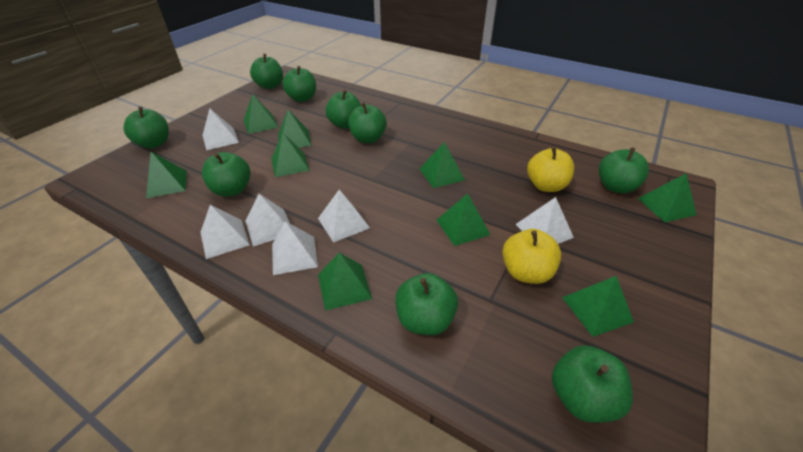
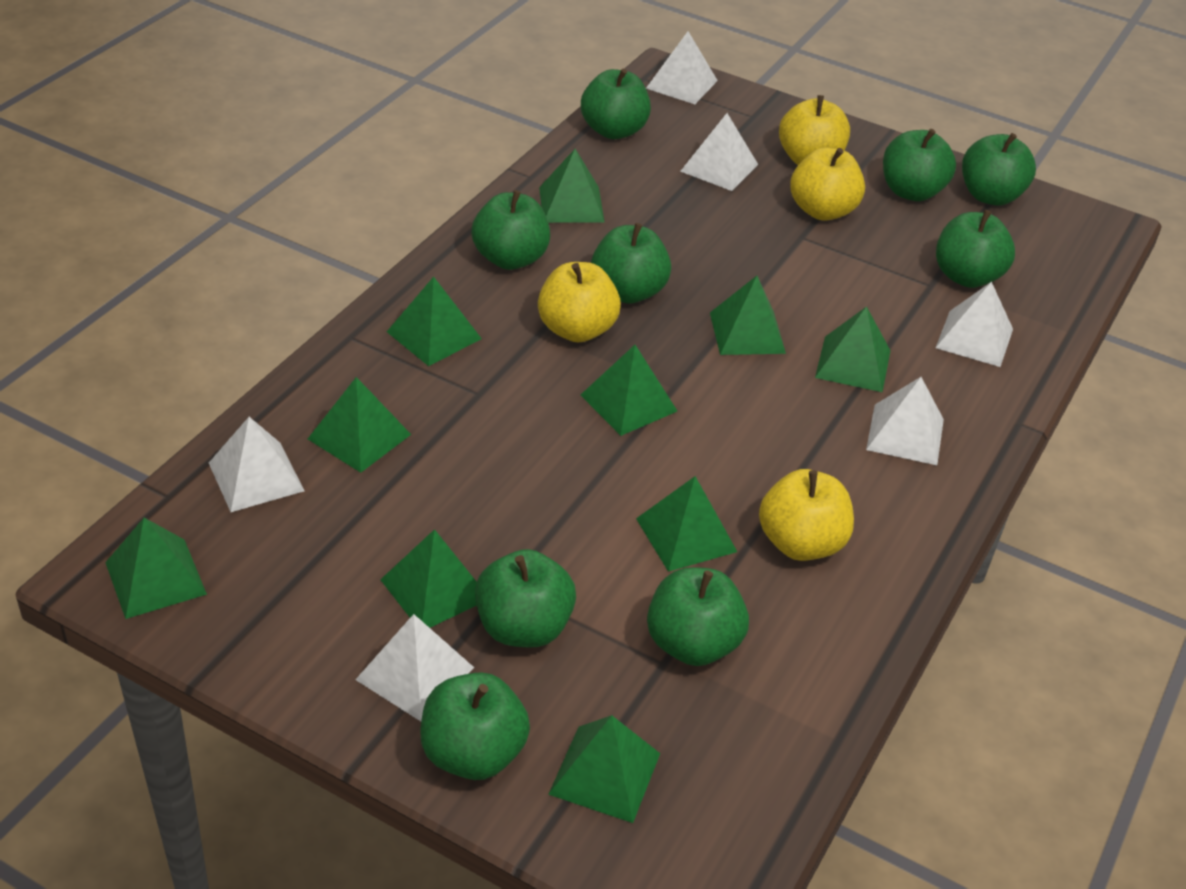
green pyramid: [146,152,187,198] [243,94,278,134] [271,133,310,177] [278,109,311,147] [318,253,372,311] [419,142,465,188] [437,194,490,246] [562,276,634,337] [638,174,696,222] = 9 -> [105,518,207,619] [308,377,411,473] [380,529,477,628] [387,277,482,366] [539,149,605,223] [548,715,660,823] [581,345,677,436] [636,476,737,572] [710,276,786,355] [815,306,891,392] = 10
yellow apple: [502,229,561,284] [527,147,574,192] = 2 -> [538,262,621,342] [759,469,854,561] [779,95,850,165] [790,147,865,221] = 4

